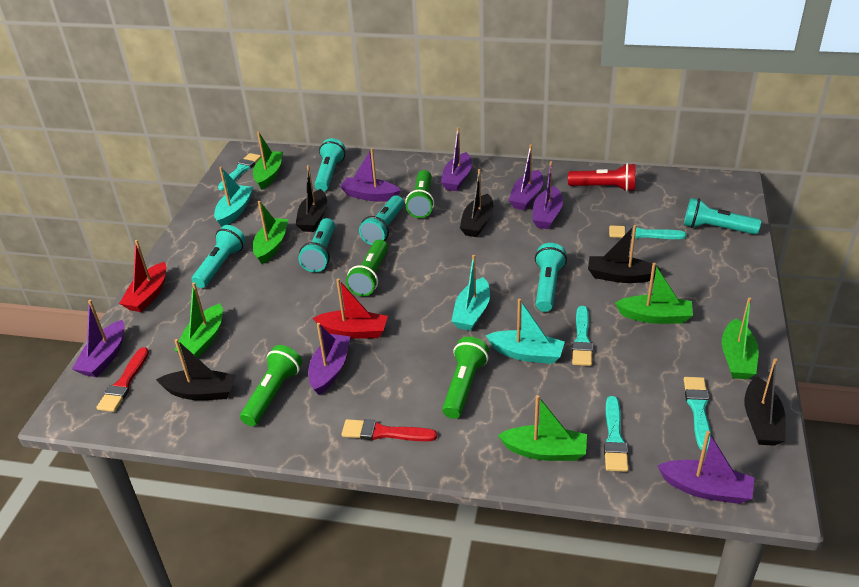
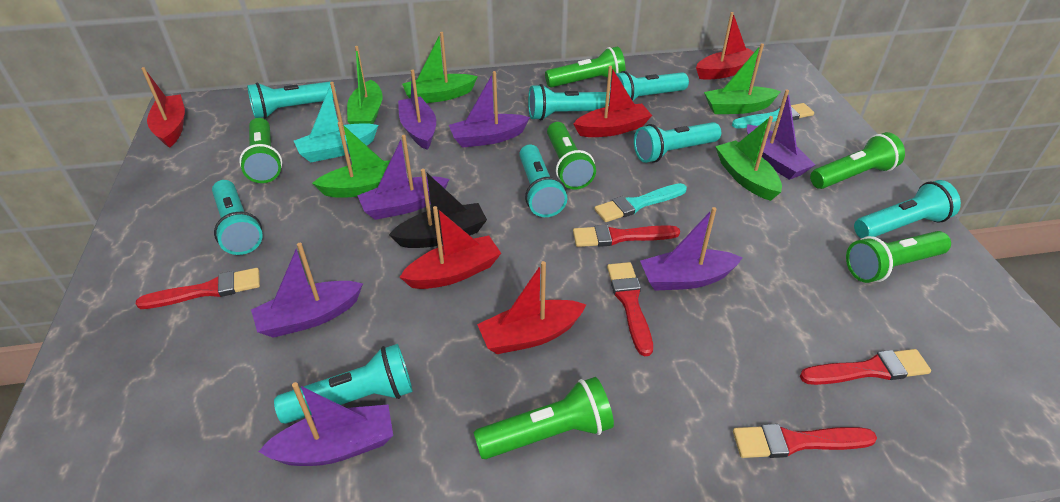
black boat: [156,339,236,400] [296,165,327,232] [460,169,493,237] [588,225,662,283] [744,358,786,446] = 5 -> [389,169,487,248] = 1
green boat: [174,283,223,358] [253,132,283,190] [253,201,289,264] [498,395,587,461] [615,263,693,324] [722,297,759,379] = 6 -> [312,122,390,197] [347,46,383,124] [402,32,478,103] [704,43,781,114] [715,116,782,201] = 5
green flashlight: [240,345,302,426] [346,239,388,296] [405,170,434,218] [442,337,489,419] = 4 -> [239,118,282,183] [473,377,614,459] [545,46,625,87] [547,122,596,189] [810,132,905,189] [846,231,951,283] = 6
red boat: [119,240,166,312] [313,279,388,339] = 2 -> [141,67,185,148] [400,206,501,289] [477,261,586,354] [573,66,652,137] [696,12,758,80] = 5
red brush: [97,347,149,412] [342,419,437,441] = 2 -> [136,268,260,309] [573,224,680,247] [607,262,653,357] [733,424,877,458] [800,349,931,385] = 5
red flashlight: [568,163,635,192] = 1 -> none = 0
turquoise boat: [214,167,253,227] [452,255,490,331] [486,299,565,364] = 3 -> [294,82,378,163] = 1
turquoise brush: [218,153,261,190] [572,306,593,366] [604,396,629,472] [609,225,686,239] [684,377,711,451] = 5 -> [594,183,687,222] [732,103,814,128] = 2
turquoise flashlight: [192,225,246,288] [298,218,335,272] [314,138,346,191] [359,195,404,245] [535,243,567,312] [684,198,761,234] = 6 -> [212,180,263,255] [247,82,336,118] [274,344,413,424] [519,145,567,217] [528,84,610,120] [610,71,689,101] [634,122,721,163] [854,180,961,238] = 8

